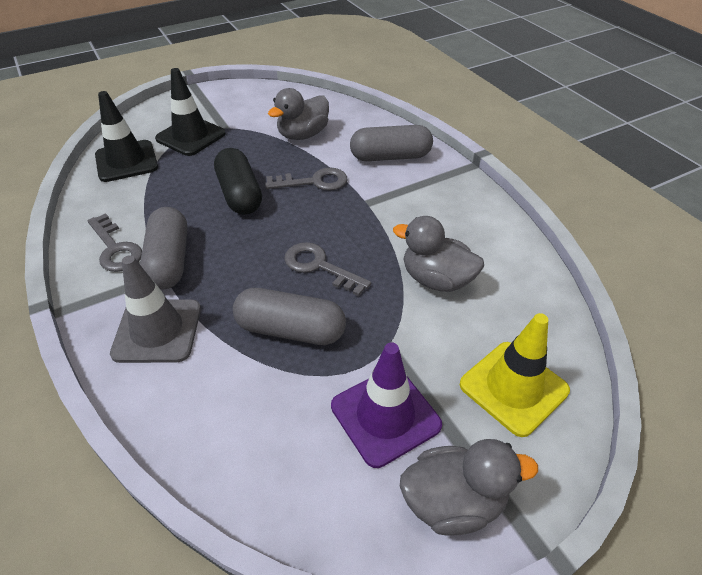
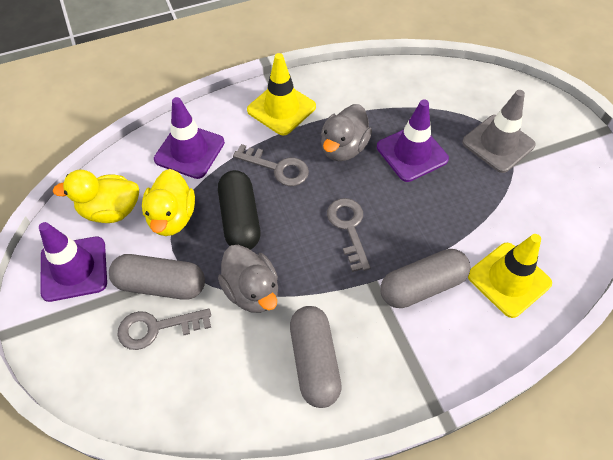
black traffic cone: [95,91,158,182] [155,68,226,156] = 2 -> none = 0
grey duck: [268,88,329,140] [393,216,484,292] [400,439,538,536] = 3 -> [218,245,278,313] [321,104,372,161] = 2
purple traffic cone: [331,342,442,468] = 1 -> [39,222,107,302] [154,97,225,179] [377,99,449,182] = 3
yellow duck: none = 0 -> [53,170,139,223] [142,169,195,236] = 2
yellow traffic cone: [460,313,570,437] = 1 -> [247,53,316,135] [468,234,552,318] = 2

